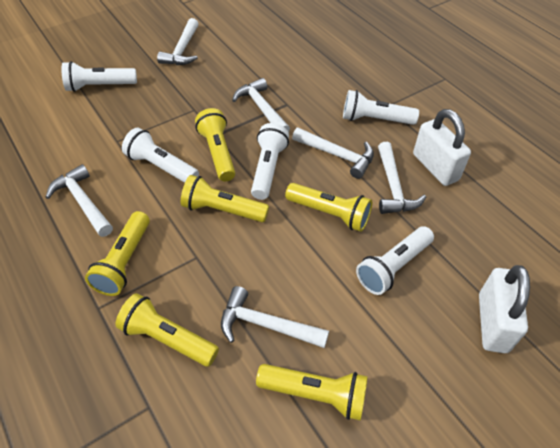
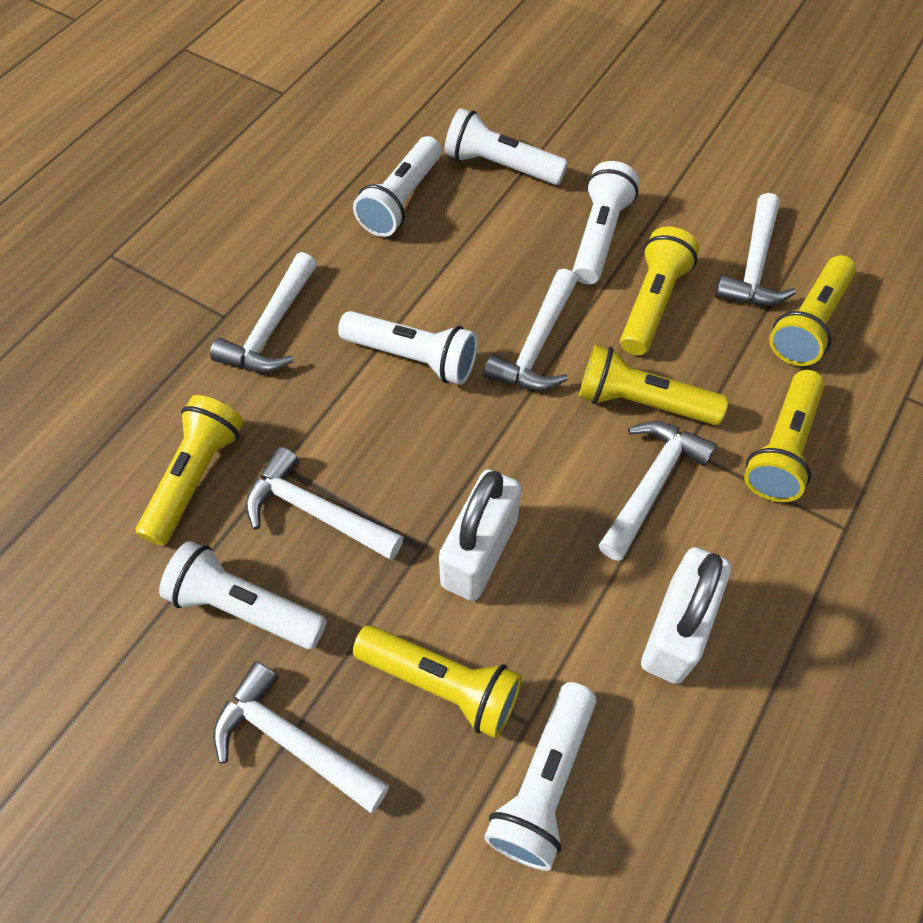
white flashlight: [61,61,137,92] [122,128,199,183] [251,123,289,200] [343,90,419,125] [356,226,434,295] = 5 -> [159,541,327,649] [338,311,478,385] [353,136,442,237] [445,108,568,185] [484,682,596,871] [572,161,639,284] = 6

